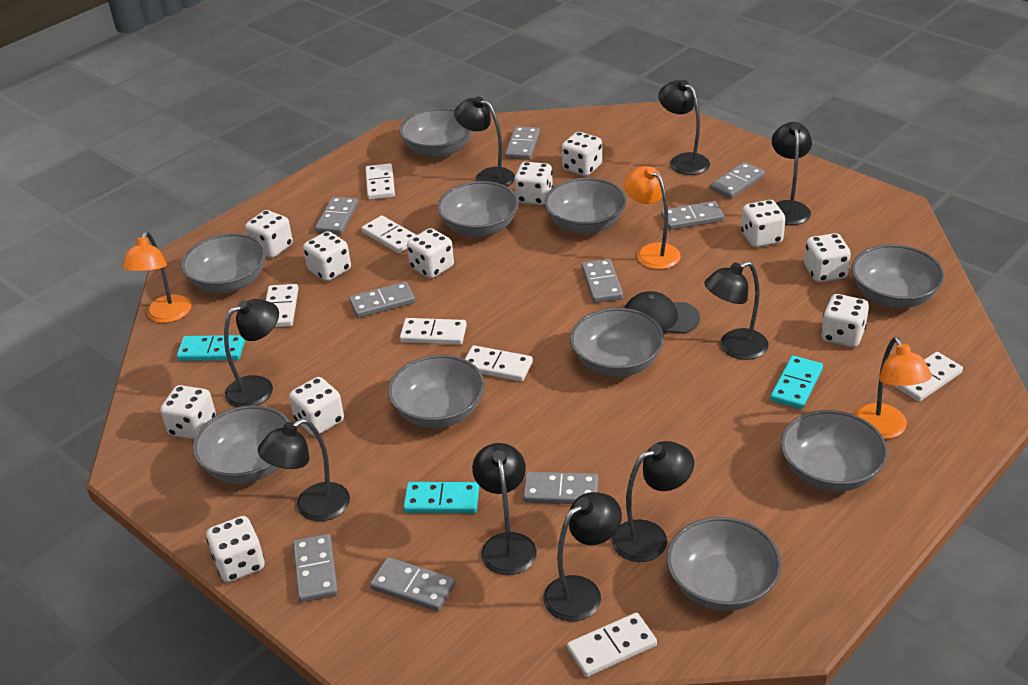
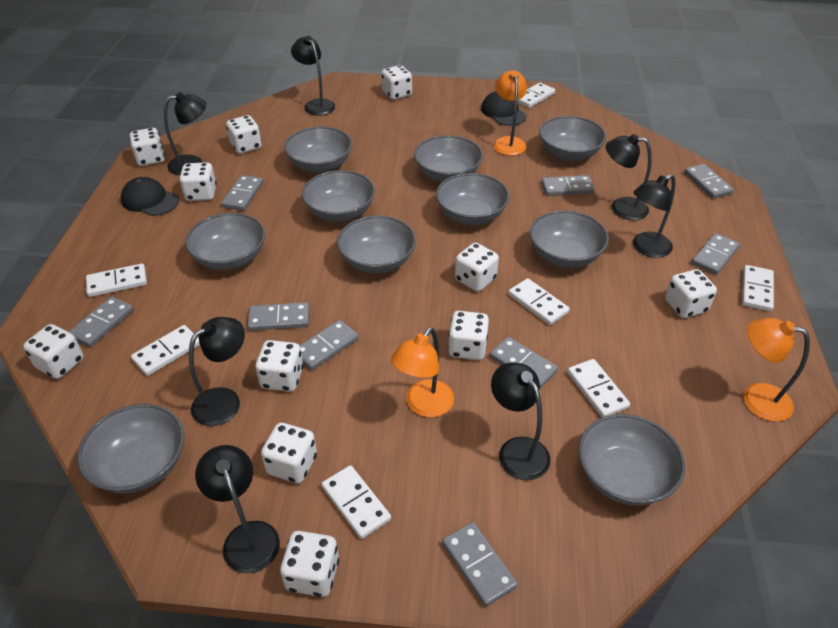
black cap: [625,291,700,334] = 1 -> [121,177,179,216] [481,91,527,126] = 2
black lamp: [224,299,279,407] [258,419,350,521] [454,97,515,187] [472,443,537,575] [543,492,622,622] [612,441,694,562] [658,80,710,175] [704,261,769,360] [772,122,812,225] = 9 -> [164,92,206,175] [189,317,245,426] [195,445,280,574] [291,36,336,116] [491,362,550,480] [606,134,652,220] [633,174,675,258] = 7
turquoise domino: [177,335,245,361] [403,482,479,513] [770,355,823,409] = 3 -> none = 0

